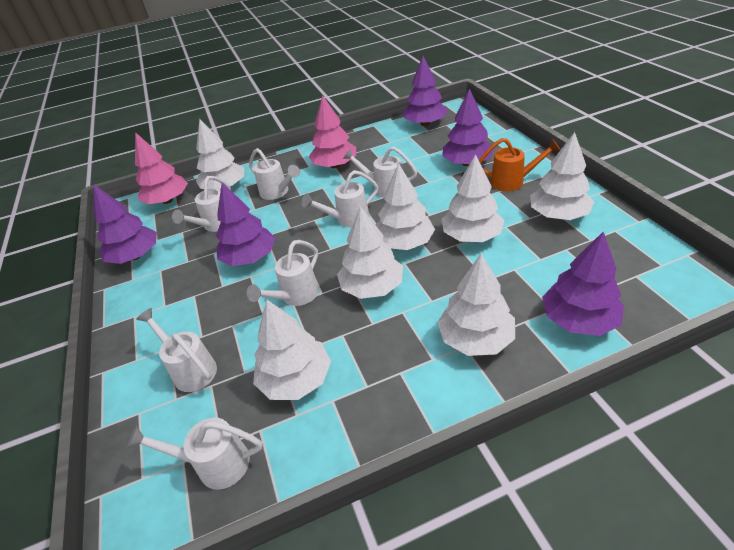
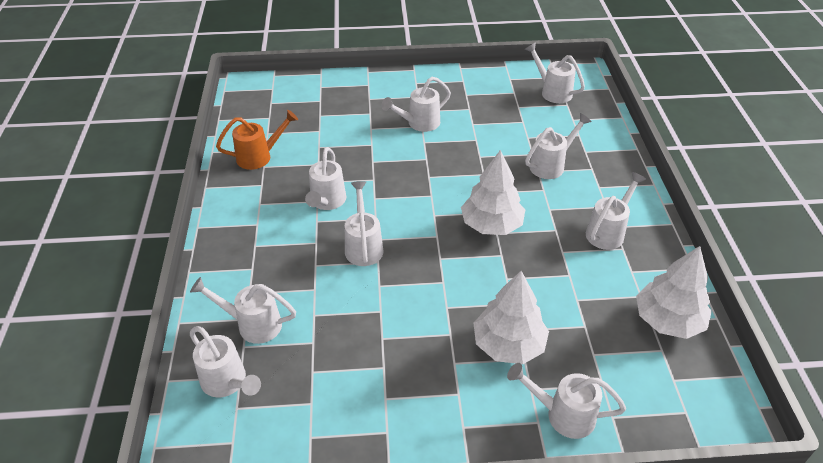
pink tree: [135,132,188,204] [309,95,356,168] = 2 -> none = 0
purple tree: [93,184,157,264] [216,183,275,266] [403,56,448,126] [442,88,494,166] [542,231,624,336] = 5 -> none = 0
white tree: [196,119,244,190] [253,300,331,400] [337,206,403,299] [376,163,435,250] [437,254,515,356] [442,154,504,242] [530,132,594,220] = 7 -> [461,150,525,235] [473,271,549,364] [636,246,712,339] = 3
white watering can: [127,418,263,490] [136,308,217,392] [172,176,231,232] [247,240,319,306] [249,148,300,200] [301,170,378,227] [343,147,417,198] = 7 -> [190,277,296,344] [190,326,261,397] [305,147,346,210] [345,181,383,266] [382,77,451,132] [507,363,626,439] [525,42,585,103] [525,113,592,179] [586,172,646,250] = 9

